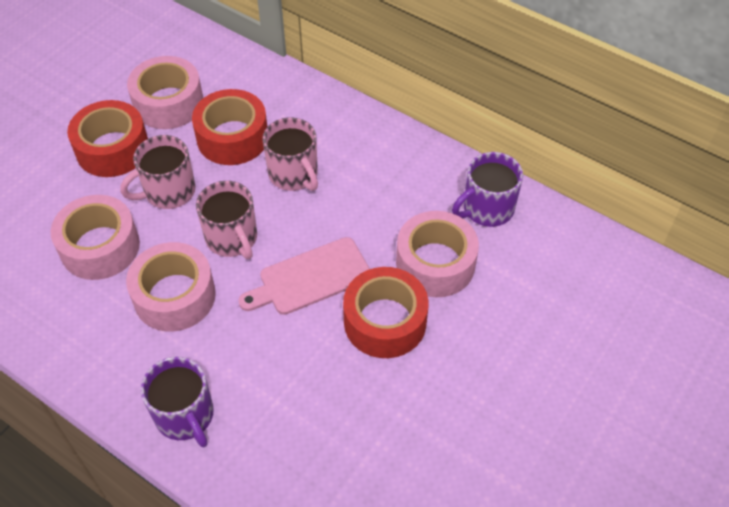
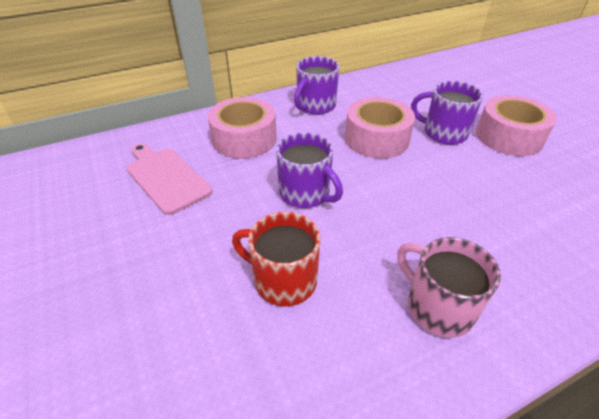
pink mug: [120,135,196,209] [196,181,257,259] [262,117,318,191] = 3 -> [397,237,501,338] = 1
pink tape: [51,195,140,280] [126,242,216,331] [127,56,203,129] [396,211,479,297] = 4 -> [208,97,277,159] [345,97,415,158] [476,95,557,156] = 3
purple mug: [140,357,214,447] [452,152,523,227] = 2 -> [276,132,343,208] [294,56,339,115] [411,81,483,145] = 3
red mug: none = 0 -> [232,212,321,306] = 1
red tape: [67,100,148,177] [192,89,267,165] [343,267,428,358] = 3 -> none = 0

